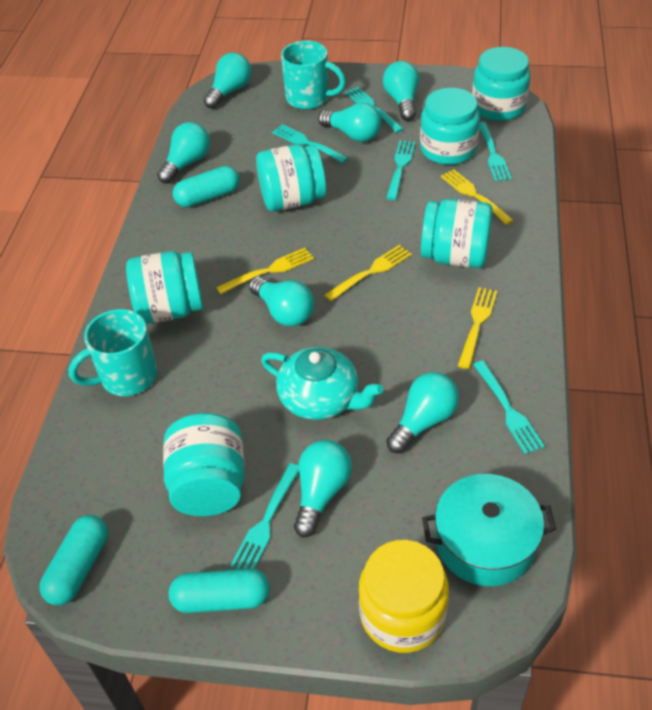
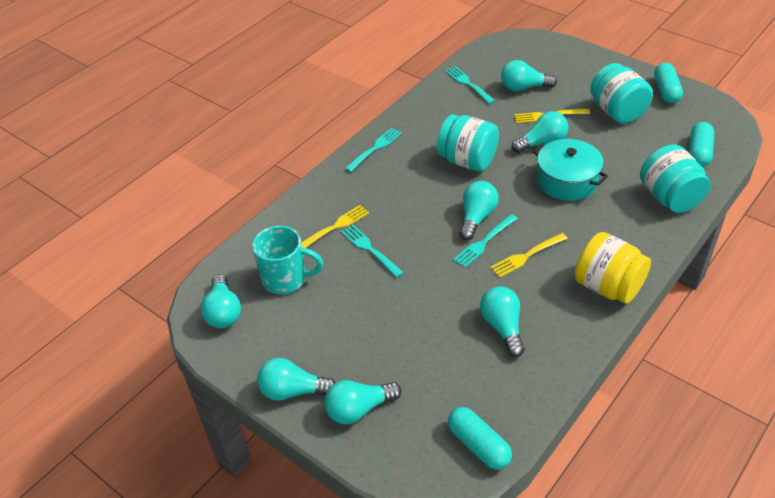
turquoise fork: [230,463,299,569] [272,124,348,163] [345,87,403,133] [386,140,416,200] [473,360,545,454] [479,121,512,181] = 6 -> [341,224,403,278] [345,128,402,172] [445,66,495,104] [453,214,518,268] = 4
turquoise jar: [126,251,203,324] [163,413,245,516] [256,144,326,212] [420,88,480,165] [421,199,493,268] [472,47,531,121] = 6 -> [437,114,499,172] [590,63,653,124] [640,144,711,213] = 3
turquoise mug: [68,309,158,396] [281,41,346,109] = 2 -> [252,226,324,294] = 1
turquoise teapot: [261,347,383,420] = 1 -> none = 0
yellow fork: [216,248,314,294] [324,245,412,301] [441,169,514,225] [458,287,497,369] = 4 -> [301,205,369,248] [490,233,568,278] [514,109,590,123] = 3

